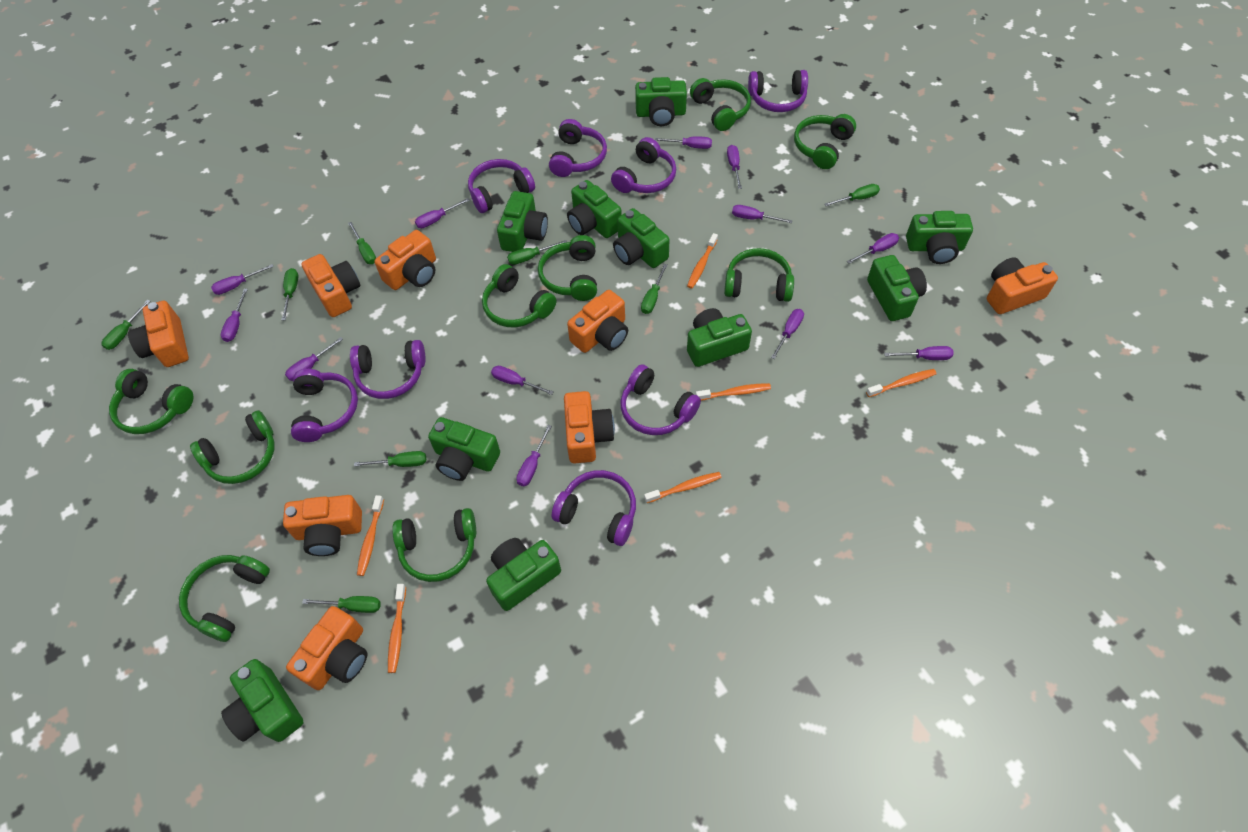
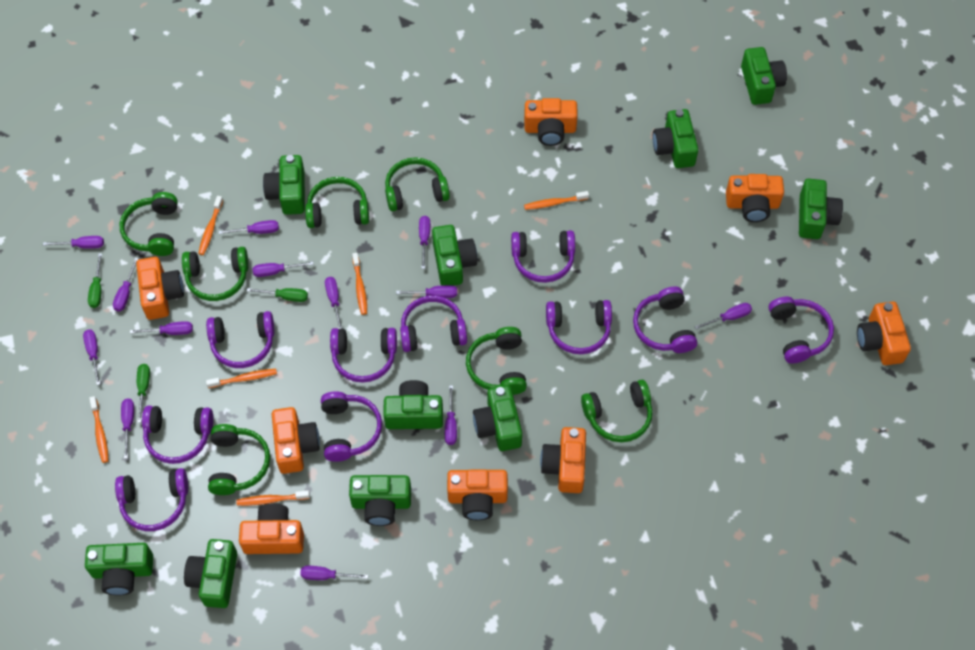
green headphones: [109,369,193,434] [179,555,270,642] [190,410,275,484] [392,508,476,582] [482,264,556,327] [538,235,597,301] [690,78,751,131] [724,248,794,302] [794,114,856,169] = 9 -> [119,192,178,256] [182,247,249,301] [208,424,270,495] [305,177,369,228] [385,157,450,211] [466,327,527,395] [581,380,652,442] = 7
green screwdriver: [102,300,150,350] [282,268,299,320] [302,596,381,613] [348,222,376,264] [354,451,426,467] [507,240,567,265] [641,264,667,314] [824,184,880,206] = 8 -> [88,254,102,308] [137,364,150,423] [247,288,308,302] = 3
purple headphones: [291,369,358,442] [350,340,425,399] [468,159,535,213] [549,119,607,177] [552,470,636,546] [611,137,676,193] [621,364,701,435] [748,70,808,112] = 8 -> [115,468,188,531] [142,406,213,464] [206,311,275,368] [321,391,382,462] [330,328,397,383] [400,296,467,352] [511,230,575,283] [546,300,612,354] [633,286,697,353] [769,297,834,364] = 10
purple screwdriver: [211,264,274,295] [221,289,248,342] [285,337,343,381] [415,198,469,228] [491,366,553,395] [516,425,552,486] [655,136,712,149] [727,145,742,189] [732,205,792,223] [771,309,804,359] [847,233,899,264] [884,346,954,360] = 12 -> [43,236,104,249] [83,329,101,385] [113,258,139,312] [121,398,134,459] [130,321,193,335] [219,220,279,234] [253,261,314,277] [300,566,368,580] [325,277,342,329] [396,285,457,298] [419,216,430,269] [445,385,457,445] [694,303,752,330] = 13

